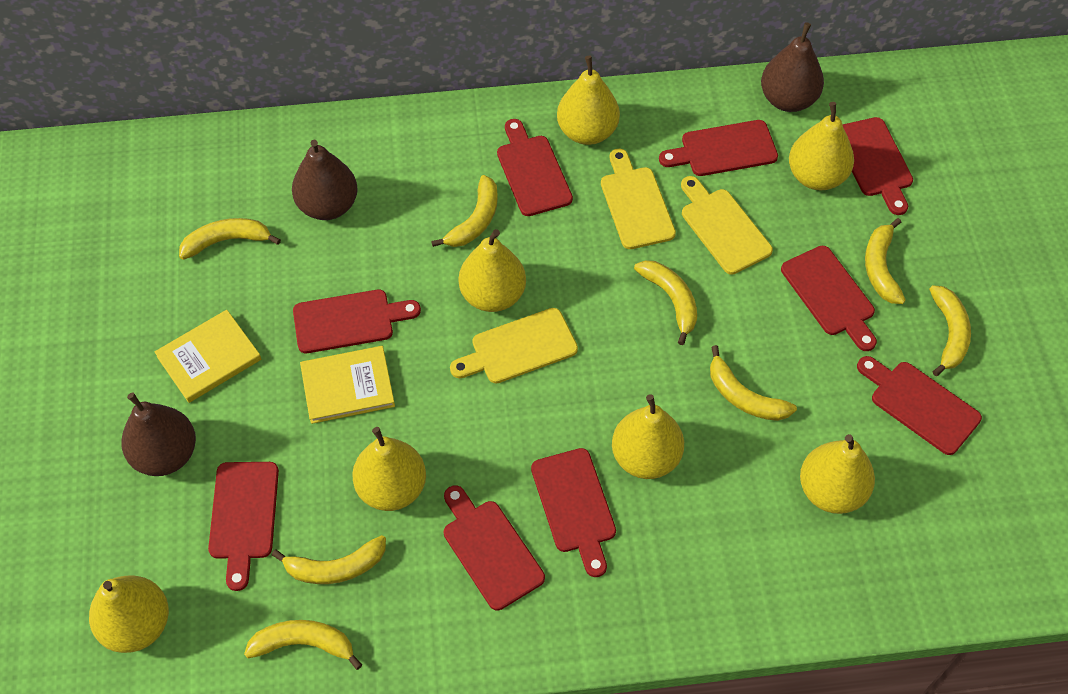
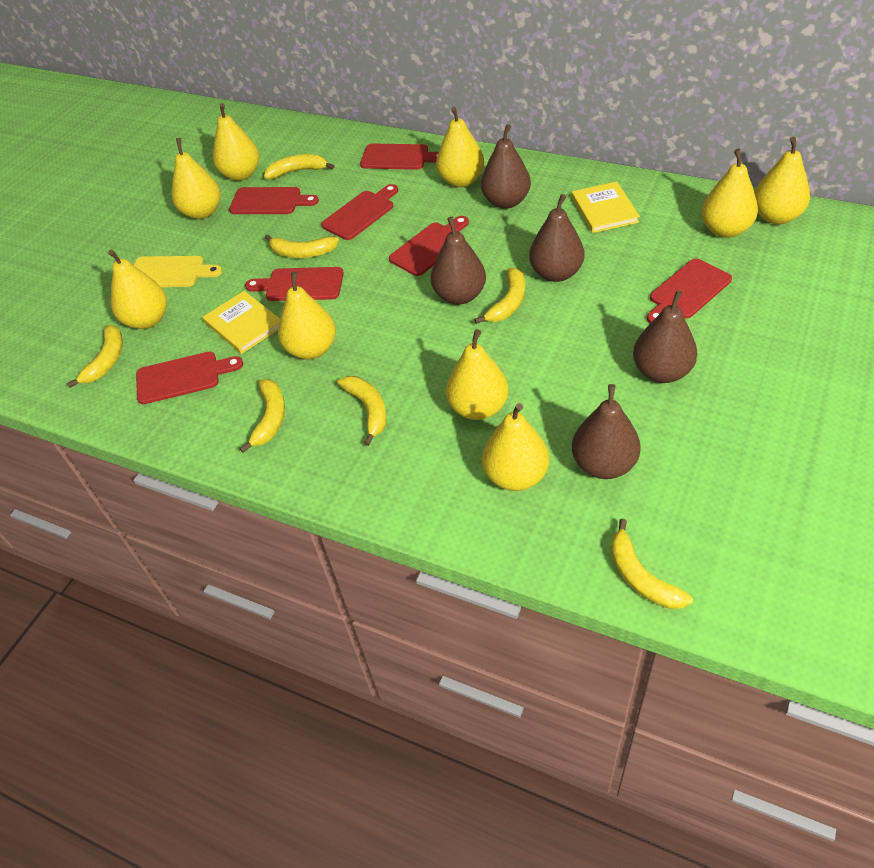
brown pear: [121,392,196,476] [292,140,358,220] [761,22,824,112] = 3 -> [430,217,486,305] [481,124,531,209] [529,194,584,282] [572,384,641,479] [633,290,697,383] = 5
red cutting board: [208,462,279,591] [293,290,421,353] [444,485,545,610] [497,119,573,216] [531,448,616,577] [659,120,778,176] [781,246,877,351] [843,117,913,215] [857,356,982,455] = 9 -> [136,352,243,404] [229,187,319,214] [245,267,344,301] [321,184,398,240] [360,143,438,170] [389,216,469,276] [647,258,732,323] = 7
yellow banana: [179,218,281,260] [244,620,362,670] [272,535,386,584] [431,175,498,247] [634,260,697,345] [710,345,797,421] [865,218,906,304] [929,285,971,376] = 8 -> [67,325,123,388] [240,379,285,453] [264,154,334,179] [265,234,339,258] [337,376,387,446] [474,268,525,324] [611,519,693,609] = 7
yellow cutting board: [450,308,578,384] [601,149,676,249] [681,176,773,275] = 3 -> [134,256,222,287] = 1
yellow pear: [89,575,169,653] [352,427,426,511] [459,229,526,312] [557,56,620,145] [612,394,684,479] [789,102,854,190] [800,434,875,514] = 7 -> [108,249,167,329] [171,138,221,219] [213,103,259,181] [278,272,336,359] [436,107,484,187] [446,329,509,420] [482,403,549,491] [701,149,758,238] [754,137,810,224] = 9

